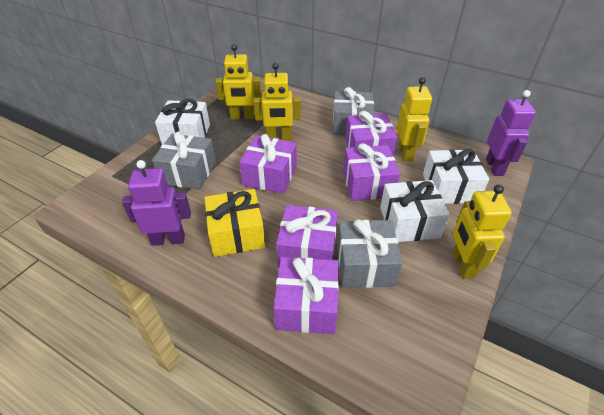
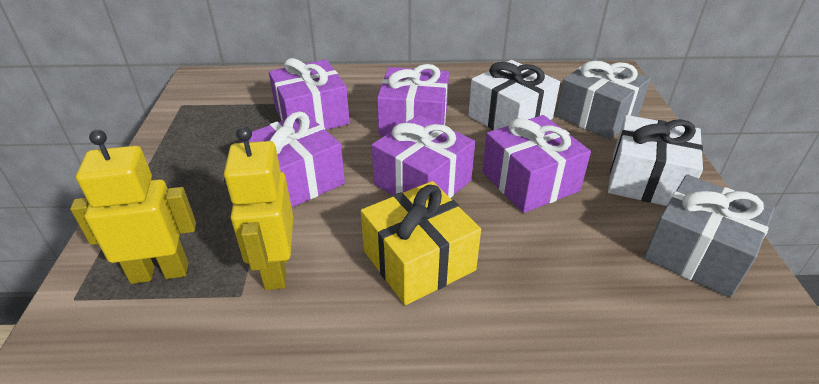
grey gift: [152,132,216,190] [333,87,375,135] [337,219,403,288] = 3 -> [556,58,651,140] [644,174,775,298] = 2
purple robot: [122,160,191,246] [486,90,536,176] = 2 -> none = 0
white gift: [155,99,210,145] [380,180,450,242] [423,149,489,204] = 3 -> [468,60,560,130] [608,115,703,206] = 2
yellow robot: [216,44,261,120] [254,63,301,140] [397,77,432,161] [453,185,512,278] = 4 -> [70,130,196,284] [224,126,293,290] = 2

